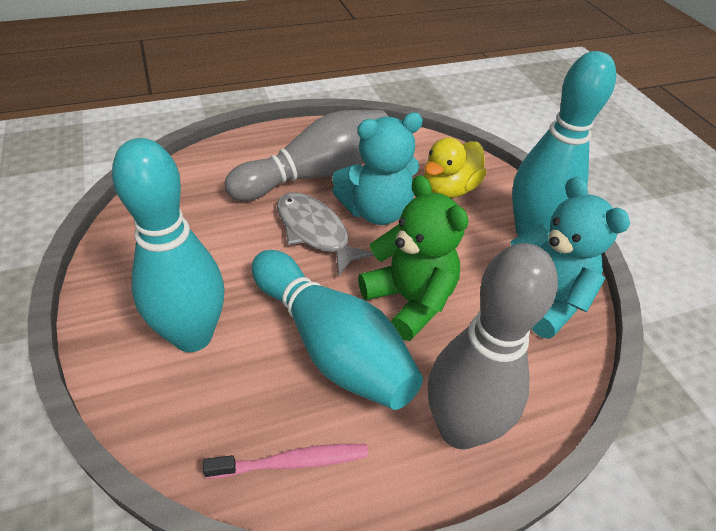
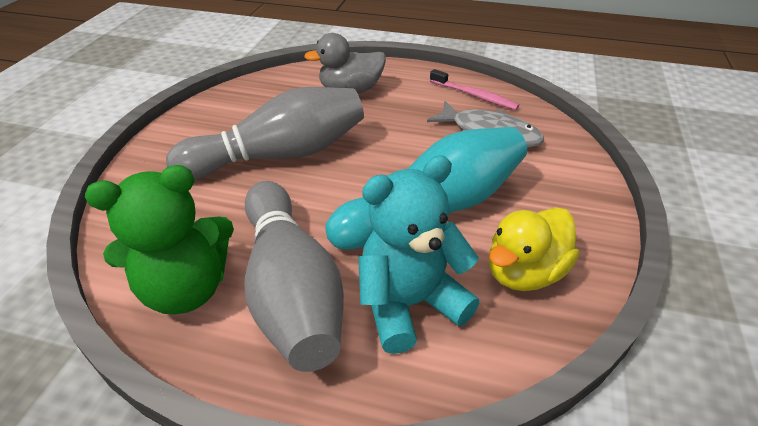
grey duck: none = 0 -> [304,33,386,94] = 1
turquoise bowling pin: [112,138,224,352] [252,250,423,410] [512,51,616,236] = 3 -> [325,127,527,250] = 1
turquoise teddy bear: [332,113,423,225] [510,176,630,339] = 2 -> [358,155,479,354] = 1

